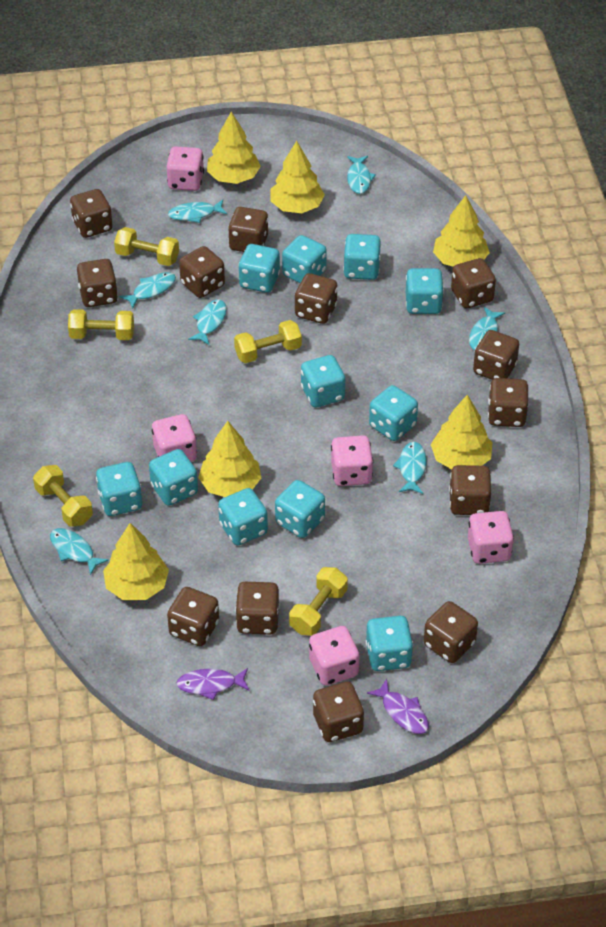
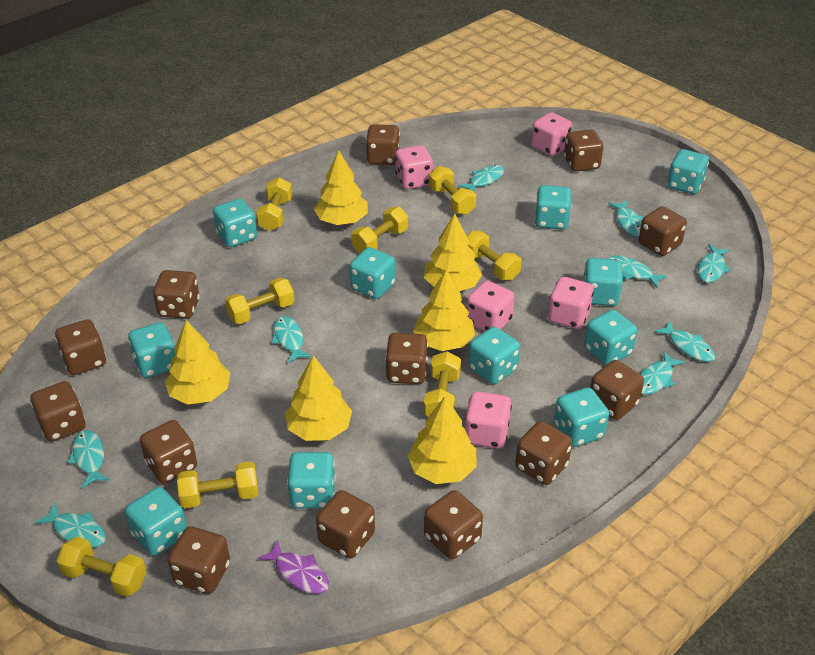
purple fish: [176,668,250,700] [367,679,429,734] = 2 -> [258,539,329,594] = 1
turquoise fish: [50,528,109,575] [119,272,176,309] [168,200,227,223] [188,299,227,345] [347,156,376,194] [393,442,427,494] [469,307,505,350] = 7 -> [35,503,106,548] [67,430,109,488] [271,316,311,363] [458,165,504,192] [607,255,667,288] [608,201,645,236] [640,351,685,395] [654,321,715,362] [698,244,731,283] = 9
yellow dumbbell: [33,465,93,527] [68,309,134,340] [114,227,179,266] [234,320,302,363] [289,567,348,636] = 5 -> [57,537,147,597] [177,461,258,508] [225,278,294,324] [256,177,292,231] [351,207,408,254] [424,351,461,417] [429,166,476,215] [467,231,522,280] = 8

